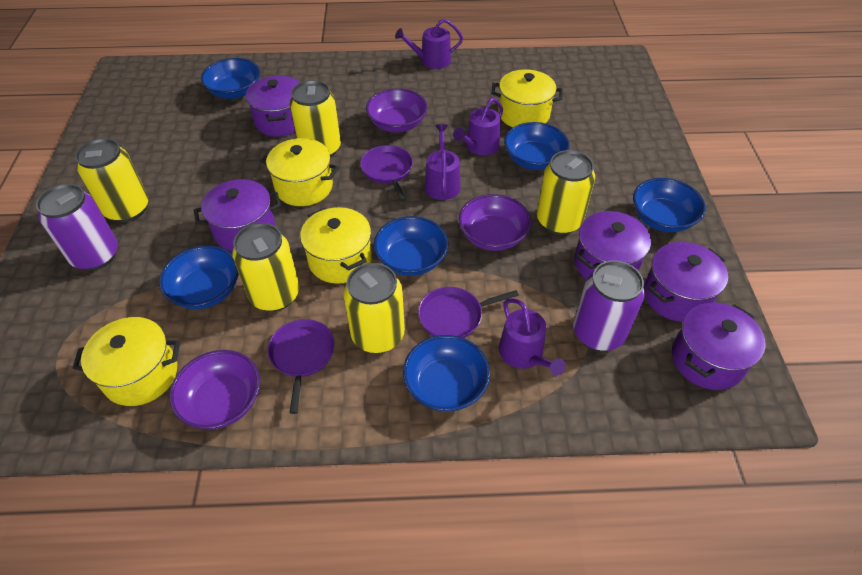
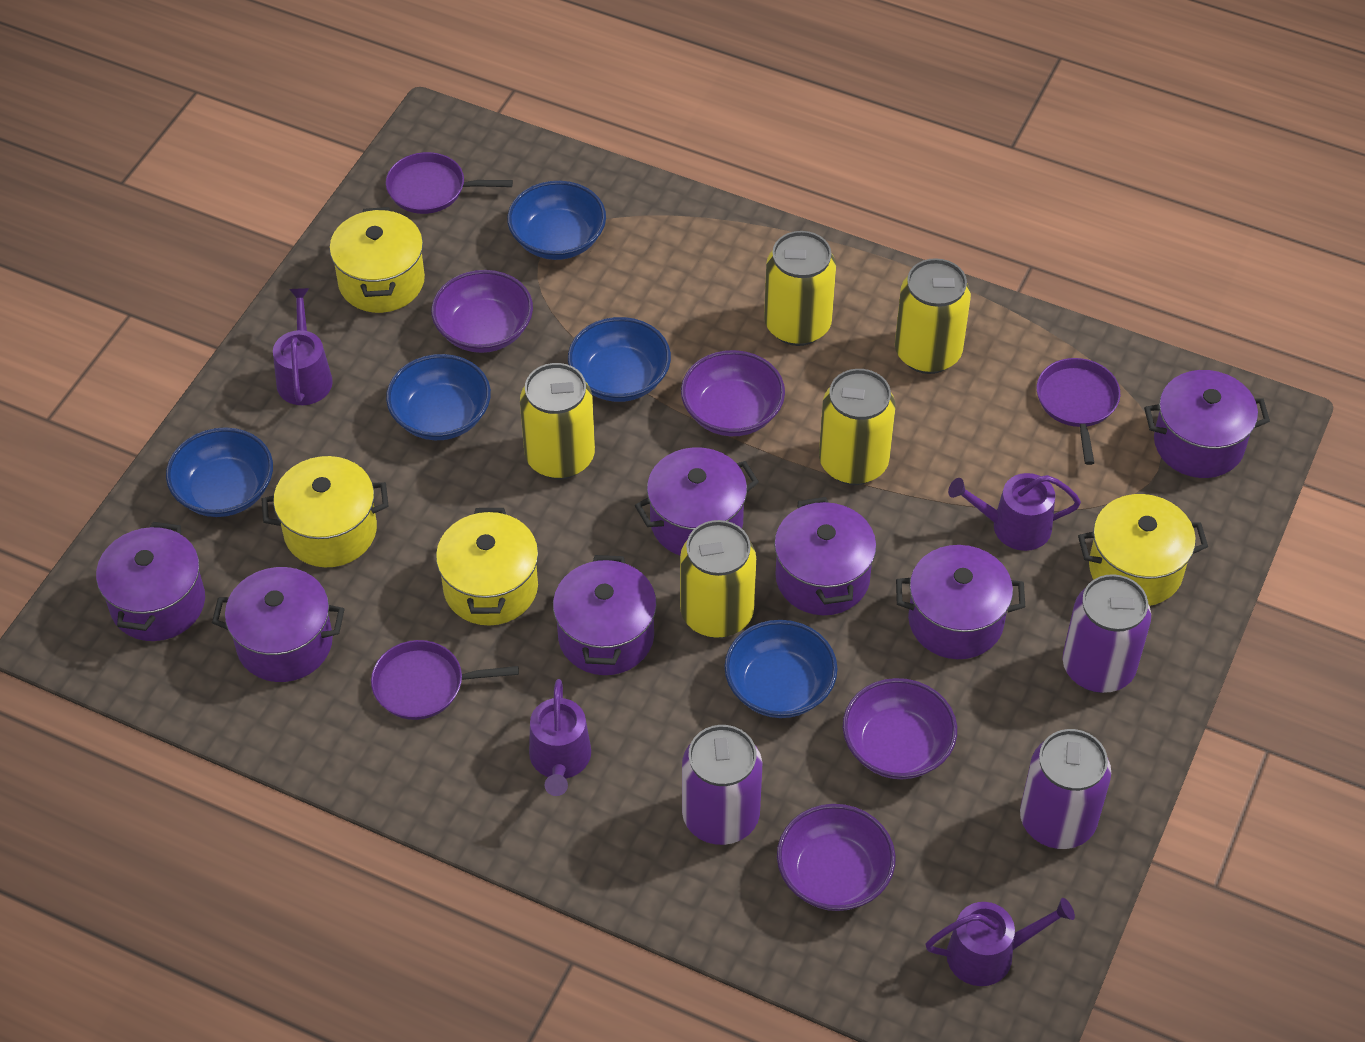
blue bowl: [159,246,239,309] [201,58,260,99] [374,216,449,276] [403,335,490,412] [504,122,570,170] [633,178,706,232] = 6 -> [166,427,273,517] [386,354,491,440] [507,181,606,260] [568,317,671,402] [724,620,837,718] = 5
purple bowl: [170,350,260,429] [366,88,428,132] [459,194,531,251] = 3 -> [431,270,533,353] [681,350,785,436] [777,804,896,911] [843,678,957,779] = 4
purple can: [36,184,118,271] [573,260,645,351] = 2 -> [682,725,762,845] [1020,729,1111,849] [1063,574,1151,693] = 3
purple pot: [194,179,281,251] [246,76,300,137] [574,211,651,279] [644,242,728,322] [672,302,766,390] = 5 -> [96,522,205,641] [212,567,344,682] [553,555,657,675] [635,447,759,556] [774,497,877,615] [896,545,1025,659] [1144,370,1270,478] = 7

